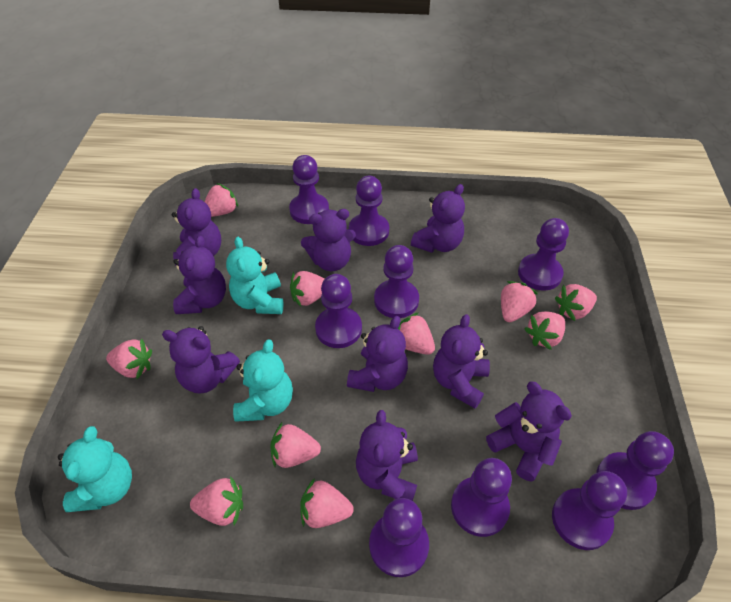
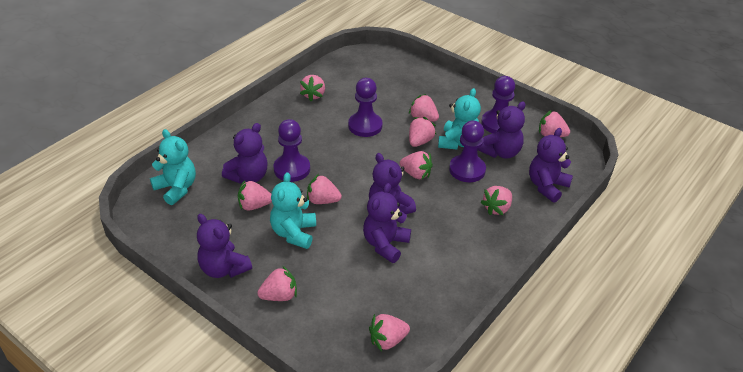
purple pawn: [289,155,329,224] [315,274,362,348] [349,176,389,246] [369,498,429,577] [374,245,419,318] [451,458,512,537] [518,218,569,291] [552,471,627,550] [596,431,674,510] = 9 -> [274,119,310,182] [348,78,383,137] [449,120,486,182] [481,76,515,133] = 4
purple teddy bear: [162,326,240,394] [172,188,221,266] [173,236,226,314] [301,209,356,271] [347,316,408,392] [356,410,418,501] [411,184,465,253] [433,314,490,409] [486,382,572,482] = 9 -> [197,214,252,278] [222,123,268,184] [363,183,411,263] [369,153,416,214] [477,101,525,159] [529,128,573,203] = 6

